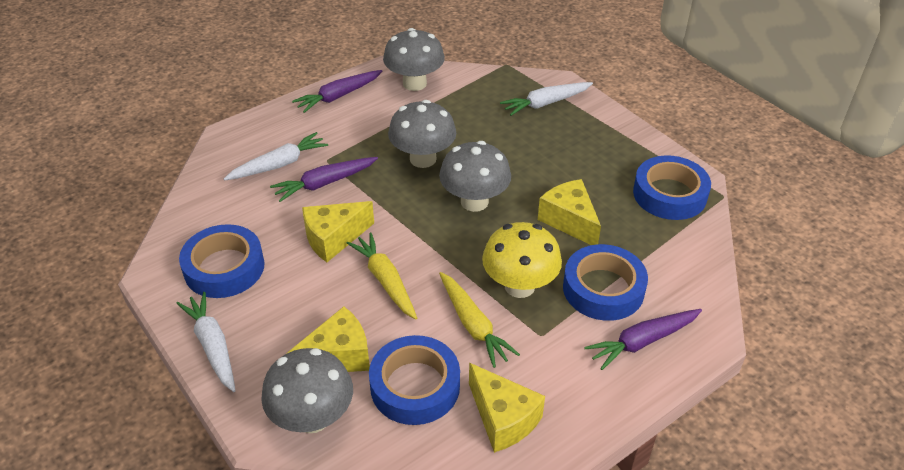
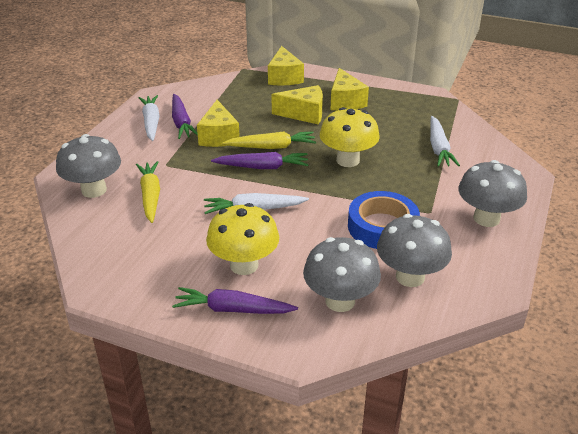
blue tape: [179,224,265,298] [369,335,460,425] [563,244,648,321] [633,155,711,220] = 4 -> [348,191,420,249] = 1
yellow mushroom: [482,222,562,298] = 1 -> [206,203,279,275] [320,107,380,167] = 2

